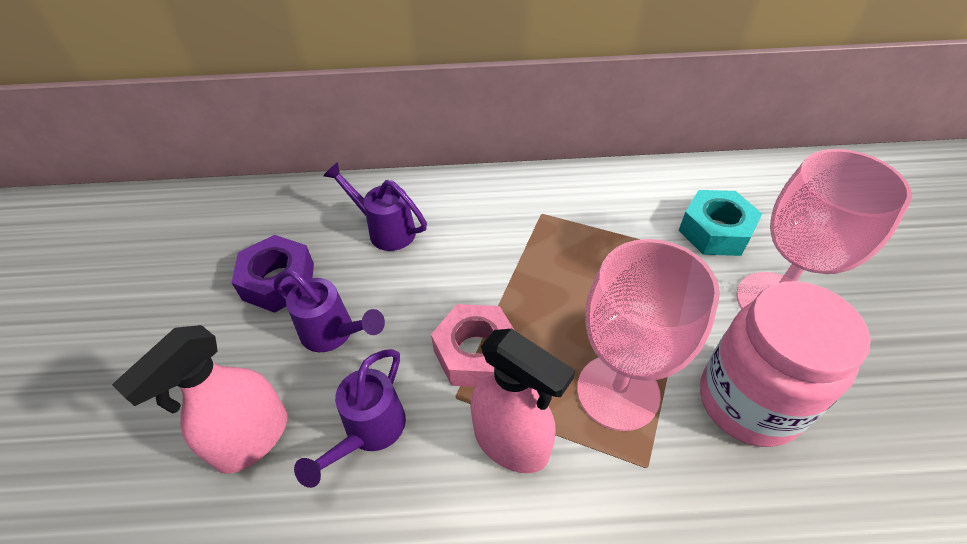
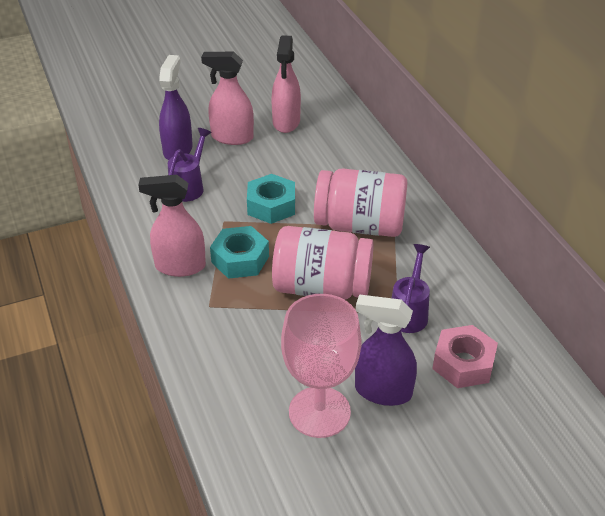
pink goblet: [577,239,720,431] [736,149,912,309] = 2 -> [281,294,362,438] = 1
pink jar: [700,281,871,447] = 1 -> [272,226,374,300] [314,168,407,237] = 2
pink spray bottle: [112,325,287,474] [470,329,575,473] = 2 -> [138,175,206,277] [201,52,254,145] [271,35,301,133] = 3
purple nut: [232,235,314,313] = 1 -> none = 0
purple spray bottle: none = 0 -> [159,55,193,160] [355,294,417,406] = 2
purple watering can: [274,270,385,352] [294,349,406,488] [323,162,427,251] = 3 -> [168,128,212,202] [392,244,430,333] = 2
turquoise nut: [679,190,762,256] = 1 -> [210,226,269,279] [247,174,295,224] = 2

